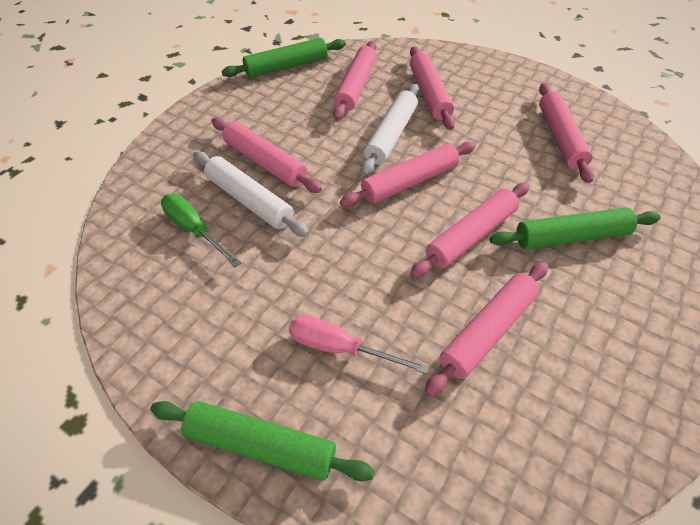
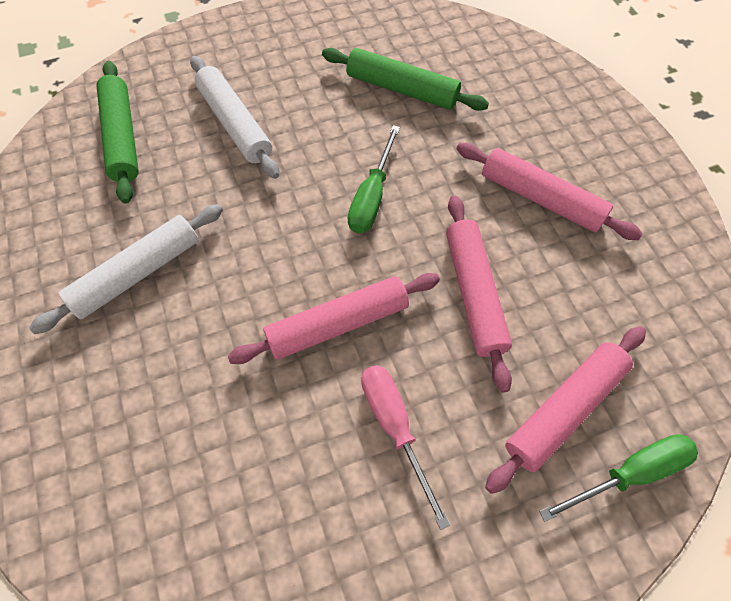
green rolling pin: [150,401,374,482] [222,38,346,78] [490,207,661,249] = 3 -> [97,61,139,203] [322,48,489,111] = 2
green screwdriver: [161,194,241,267] = 1 -> [348,125,400,233] [539,434,698,522] = 2
pink rolling pin: [212,118,322,193] [333,41,377,120] [340,142,476,207] [410,46,455,130] [410,182,529,278] [425,262,548,397] [539,83,594,183] = 7 -> [228,273,440,364] [446,196,512,393] [457,143,643,240] [485,326,646,494] = 4

